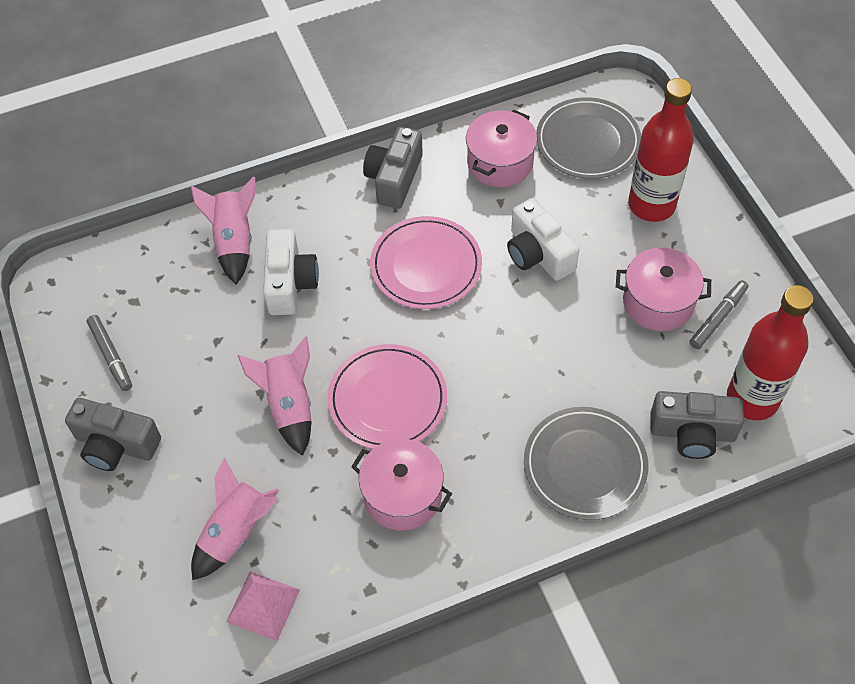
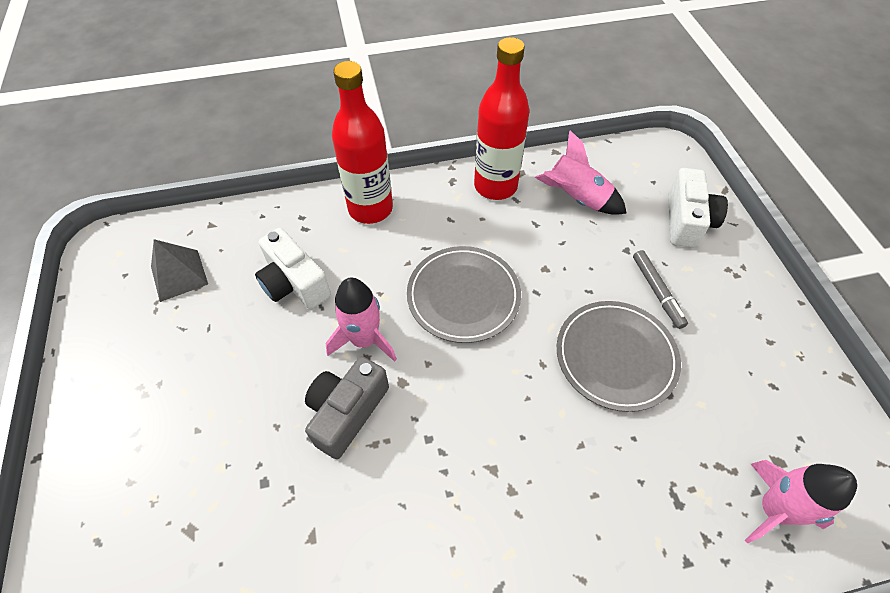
grey camera: [65,398,161,471] [363,127,423,209] [650,391,744,459] = 3 -> [305,357,389,459] = 1
grey marker: [87,315,132,391] [689,280,749,349] = 2 -> [633,250,688,329] = 1
grey pyramid: none = 0 -> [151,239,208,302] = 1
pink plate: [328,344,447,449] [370,216,482,309] = 2 -> none = 0
pink pot: [351,439,452,530] [466,109,537,187] [616,248,711,331] = 3 -> none = 0
pink pyramid: [226,572,300,641] = 1 -> none = 0

